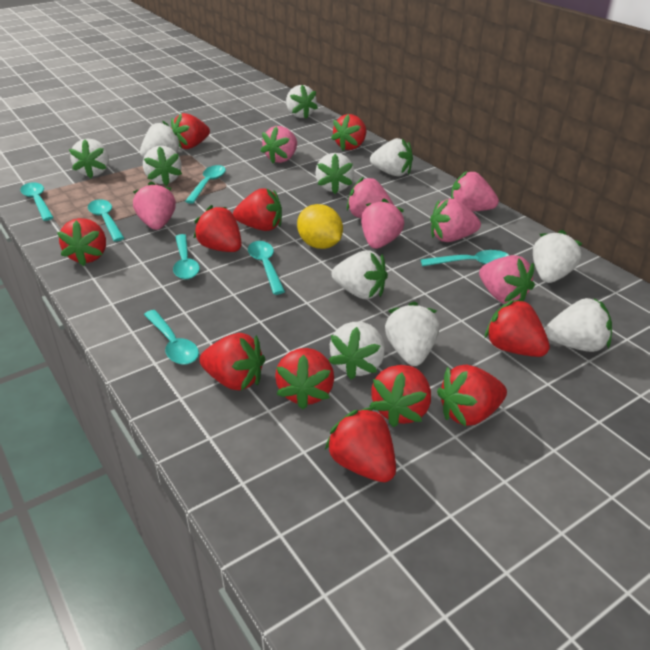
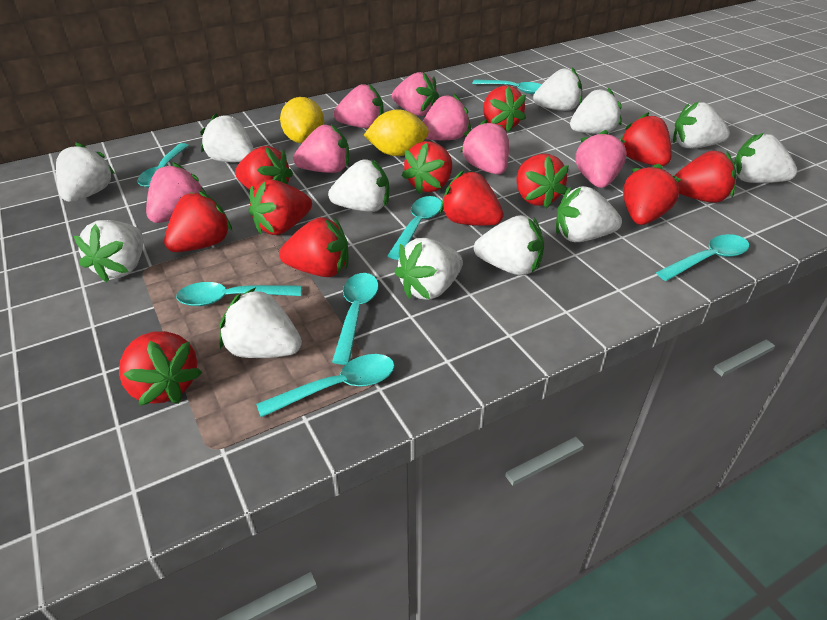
red strawberry: [57,218,106,266] [171,113,210,149] [194,205,242,252] [199,333,265,391] [233,188,282,231] [275,348,334,409] [325,407,396,482] [331,114,366,150] [369,365,431,427] [437,365,507,426] [485,299,550,357] = 11 -> [119,331,203,406] [164,190,233,252] [235,146,293,190] [249,180,312,235] [279,217,348,277] [402,141,452,194] [440,170,504,226] [483,86,526,133] [516,154,569,209] [621,112,672,166] [623,164,681,225] [674,151,737,203] = 12
white strawberry: [69,138,109,178] [140,121,182,158] [143,146,182,186] [286,85,318,119] [315,153,354,194] [329,322,385,380] [331,251,388,299] [370,138,413,176] [385,302,439,366] [533,230,583,283] [545,298,612,352] = 11 -> [56,142,115,202] [74,220,143,283] [200,113,254,162] [219,288,302,358] [328,159,389,212] [394,238,463,300] [474,215,544,275] [533,67,582,111] [556,186,622,242] [570,87,622,134] [673,102,730,148] [734,133,798,183] = 12
yellow lemon: [297,204,343,249] = 1 -> [280,97,324,143] [364,110,429,156] = 2

